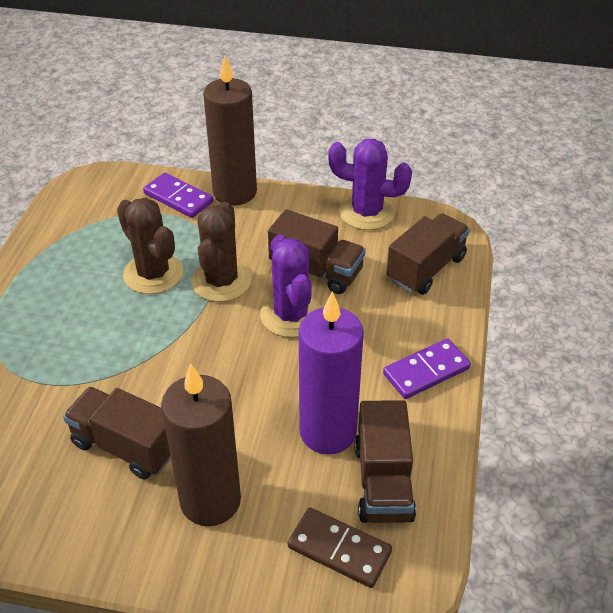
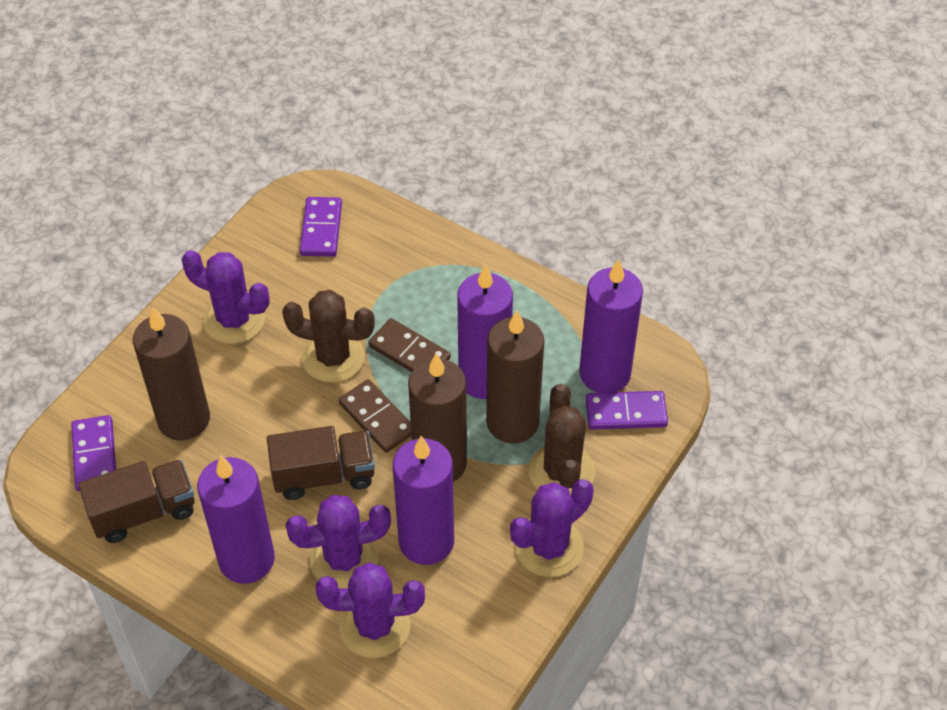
brown candle: [161,363,241,526] [203,55,257,205] = 2 -> [133,307,210,441] [408,353,467,482] [486,311,544,444] = 3
brown domino: [288,508,392,588] = 1 -> [339,379,411,453] [368,318,451,372] = 2
brown truck: [63,387,171,479] [268,209,366,294] [354,400,416,523] [386,213,470,295] = 4 -> [78,460,195,543] [267,426,375,500] = 2
purple cactus: [260,234,322,338] [328,138,412,230] = 2 -> [182,250,270,344] [286,495,391,589] [316,562,425,658] [510,479,594,577] = 4
purple candle: [299,291,364,455] = 1 -> [197,456,275,584] [393,436,454,565] [457,264,513,399] [579,259,643,393] = 4
purple domino: [143,173,213,218] [383,338,471,399] = 2 -> [71,415,116,491] [300,197,342,257] [586,391,668,430] = 3

